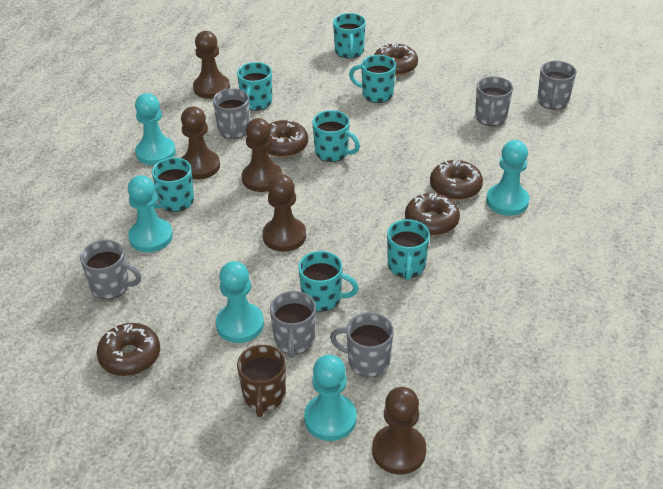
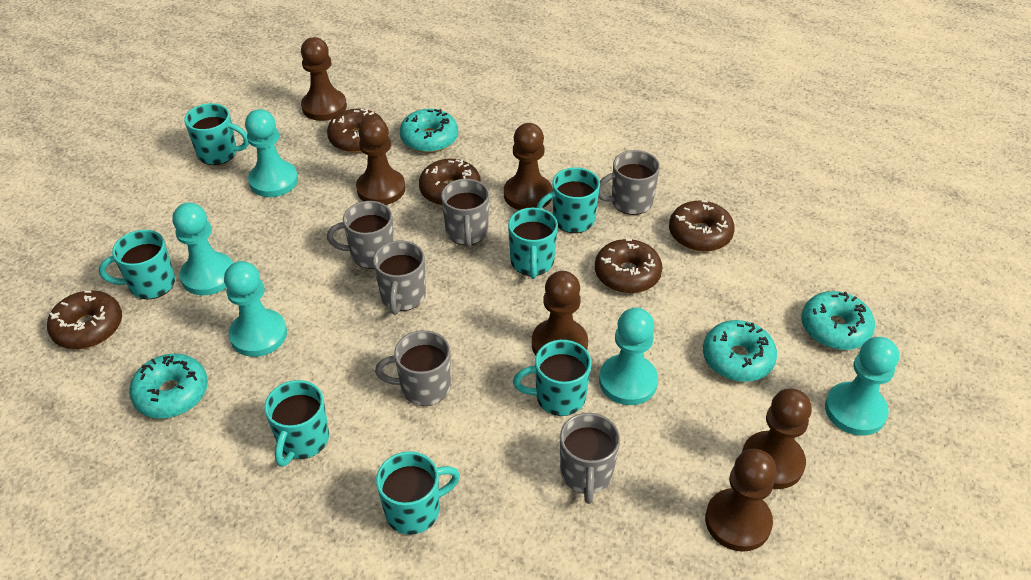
brown mug: [237,345,286,417] = 1 -> none = 0
brown pawn: [181,106,220,179] [193,31,230,99] [242,118,282,192] [263,174,306,252] [372,387,426,475] = 5 -> [301,37,347,121] [356,117,406,205] [504,123,553,210] [532,271,588,356] [705,449,777,552] [742,388,812,489] = 6
turquoise donut: none = 0 -> [129,353,208,419] [400,109,458,153] [703,320,777,382] [802,291,875,350] = 4

